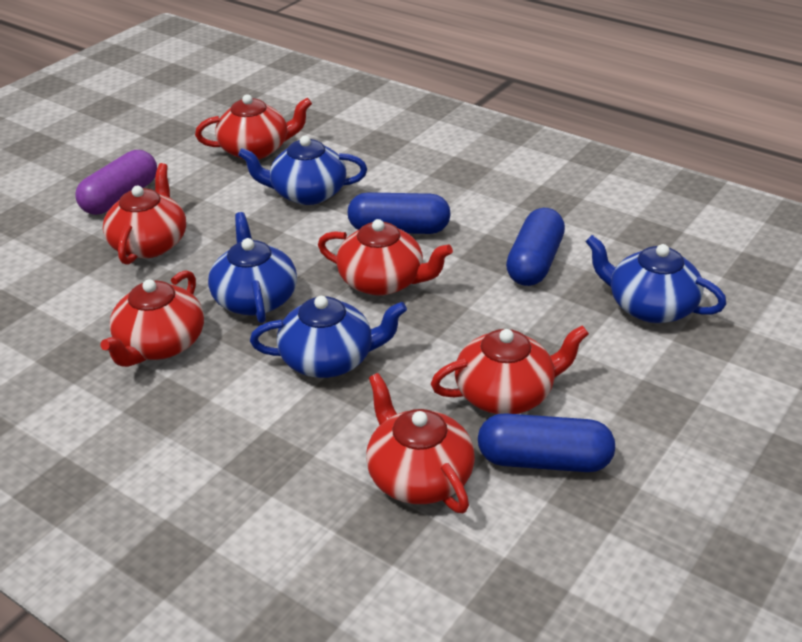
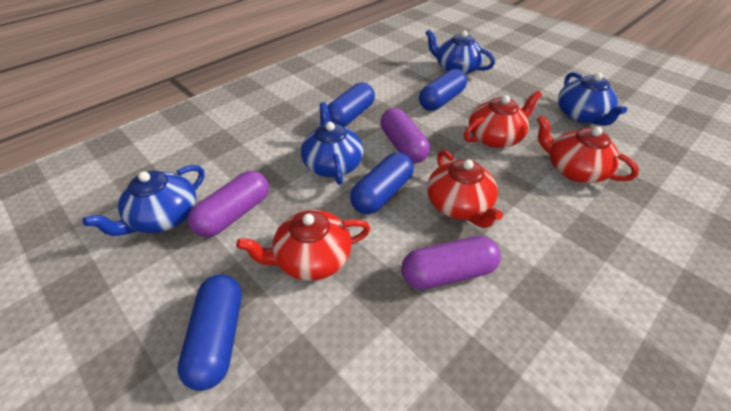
blue capsule: [348,192,451,234] [478,413,615,472] [506,208,565,286] = 3 -> [177,274,242,391] [327,82,375,127] [350,152,414,214] [419,69,467,111] = 4
purple capsule: [76,150,157,215] = 1 -> [188,171,269,237] [380,108,430,163] [401,236,501,290] = 3
red teapot: [100,270,204,367] [103,163,186,265] [195,94,312,159] [318,219,453,296] [366,373,475,513] [431,325,589,414] = 6 -> [236,210,371,281] [427,150,503,228] [464,91,542,148] [537,116,639,183] = 4

